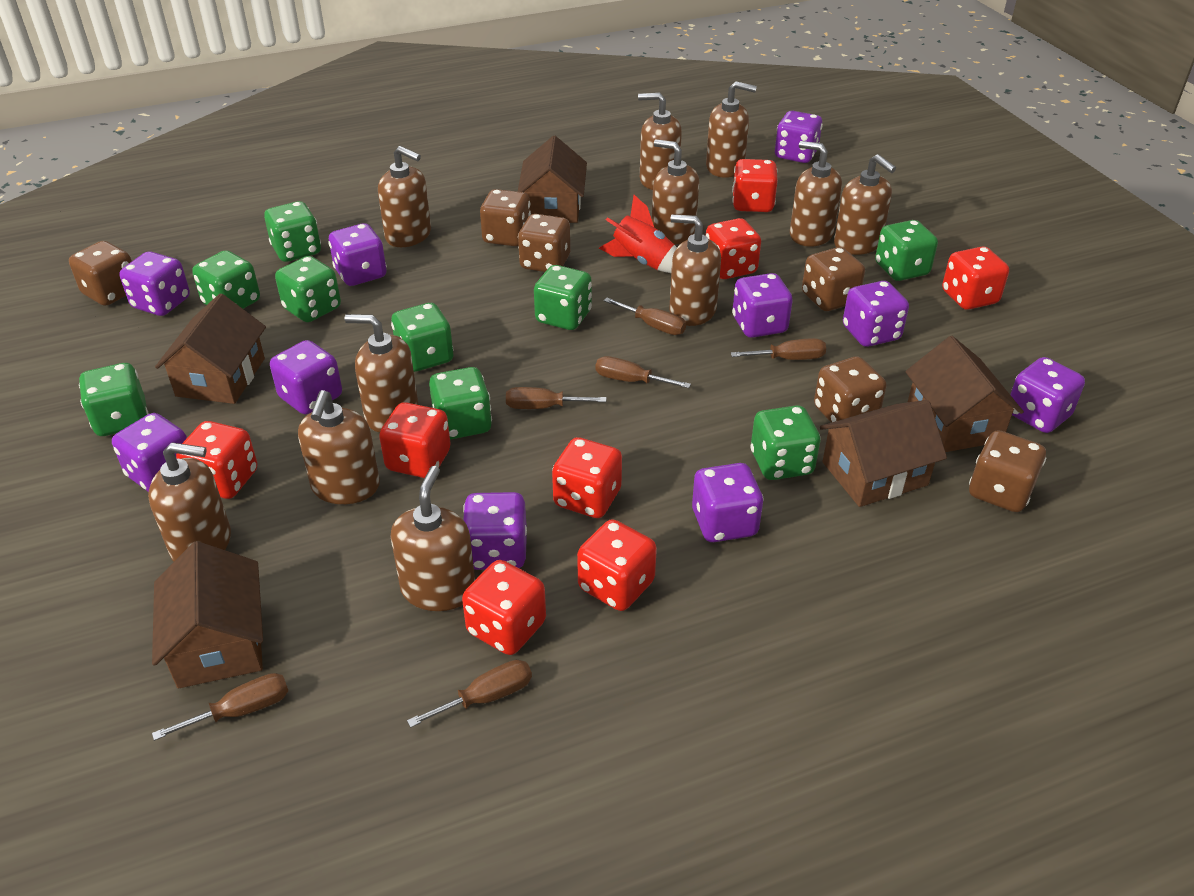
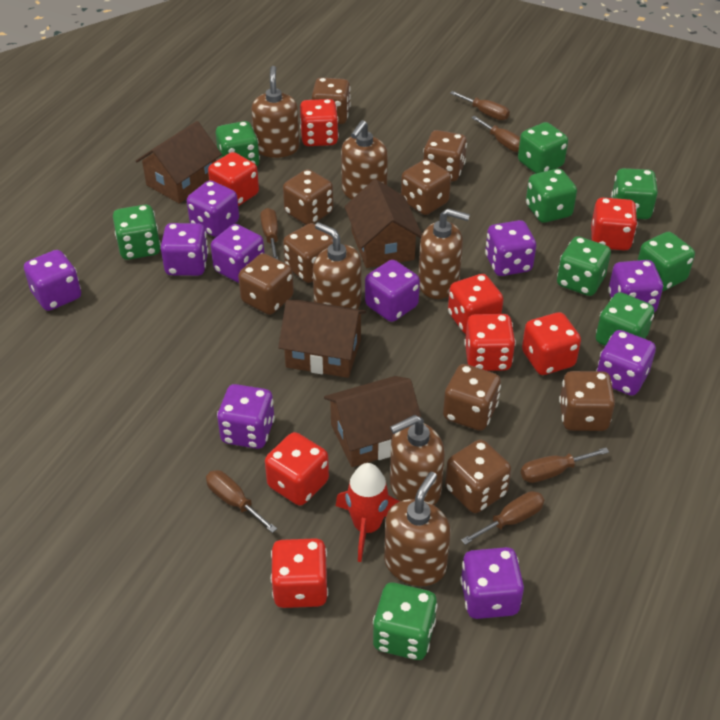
brown dice: [69,241,132,306] [480,189,531,246] [518,214,570,272] [802,247,865,311] [814,357,887,423] [969,430,1046,512] = 6 -> [238,253,294,315] [283,169,333,225] [283,223,333,283] [312,77,351,124] [401,159,451,215] [423,130,467,181] [443,364,501,431] [445,440,511,513] [559,371,615,431] = 9
brown house: [152,541,263,688] [155,293,266,404] [518,136,587,223] [820,400,947,507] [905,336,1024,452] = 5 -> [136,121,222,204] [278,300,366,378] [324,376,422,467] [344,179,422,268] = 4
brown soap dispenser: [148,442,231,561] [298,390,380,504] [345,314,418,433] [378,146,431,247] [391,466,475,611] [638,92,682,190] [652,139,699,245] [669,214,721,326] [706,81,757,178] [790,141,842,247] [834,154,896,255] = 11 -> [251,66,300,158] [313,222,361,309] [341,120,388,200] [384,472,450,586] [390,415,445,505] [418,208,470,299] = 6

